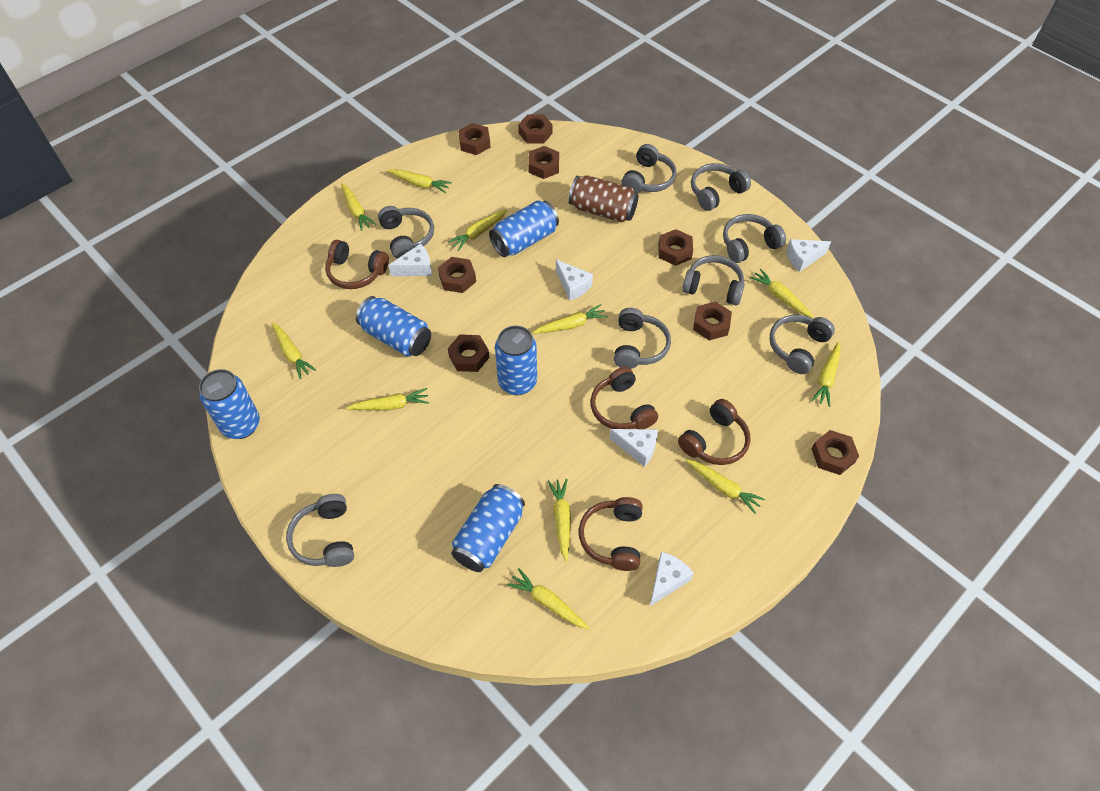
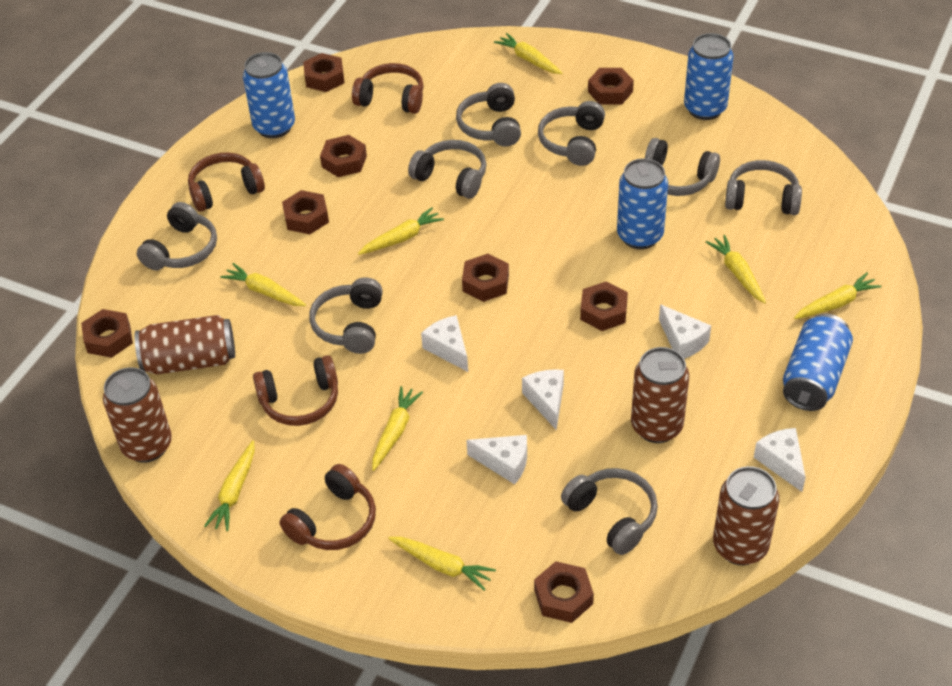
blue can: [199,369,260,439] [356,296,431,356] [451,484,525,572] [489,200,559,257] [495,326,537,395] = 5 -> [243,52,295,138] [617,158,668,249] [684,33,734,120] [783,314,853,411] = 4
brown can: [568,175,638,223] = 1 -> [103,367,172,463] [135,315,235,375] [631,347,689,443] [713,466,779,565] = 4
yellow carrot: [272,322,316,379] [341,183,376,231] [346,388,429,410] [386,169,452,193] [448,209,507,251] [507,568,590,629] [532,304,608,334] [548,479,571,561] [685,459,765,514] [749,269,813,318] [811,342,841,407] = 11 -> [204,441,255,531] [220,263,306,306] [358,207,444,255] [372,386,423,471] [388,537,496,591] [494,33,562,74] [706,235,766,303] [794,273,882,319] = 8

